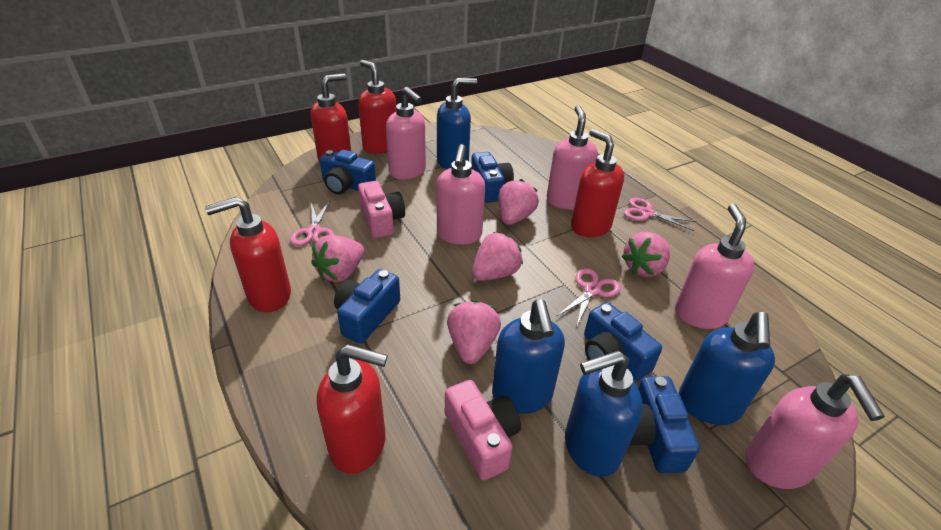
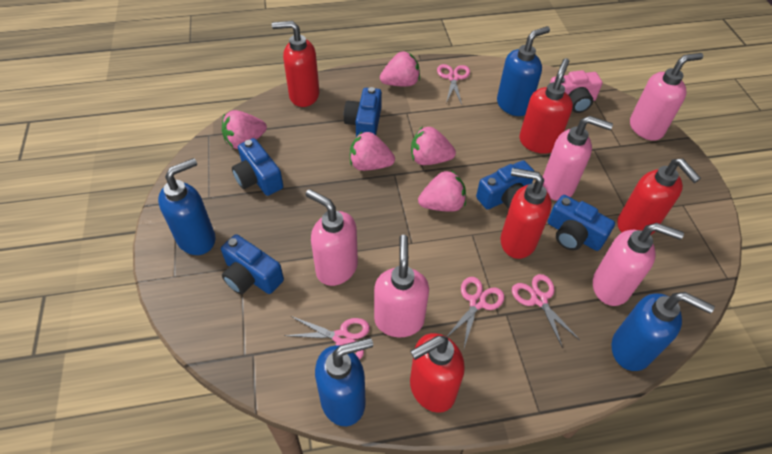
pink camera: [358,181,405,238] [445,380,521,481] = 2 -> [550,70,603,113] = 1
pink scissors: [290,201,334,246] [556,268,621,328] [623,198,697,231] = 3 -> [284,316,370,360] [437,64,470,104] [447,277,505,348] [512,274,580,348] = 4

